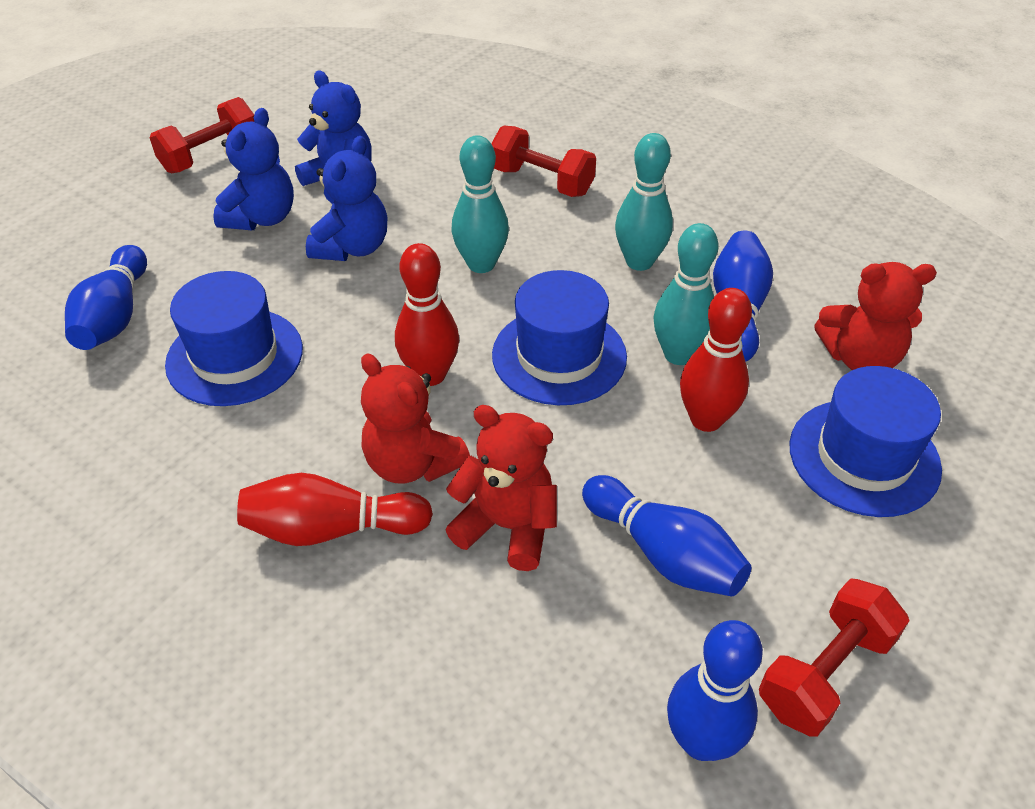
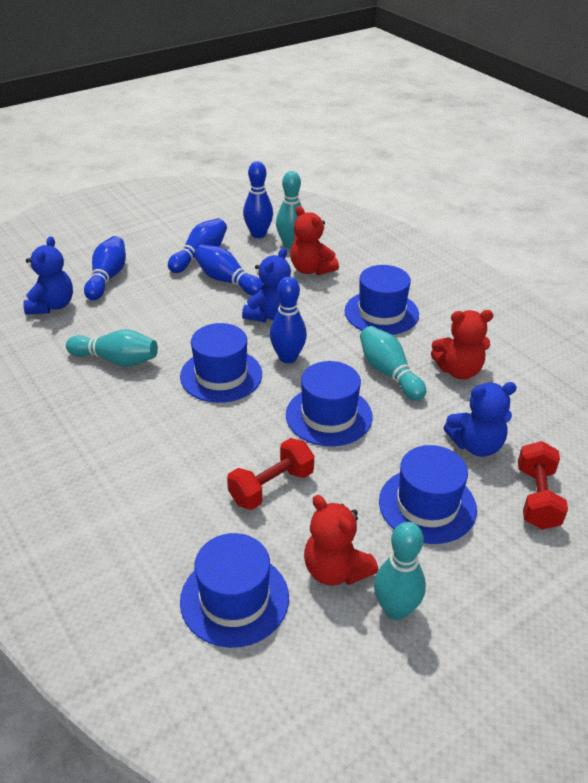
blue bowling pin: [65,245,147,350] [582,475,752,597] [667,620,763,761] [713,231,773,362] = 4 -> [84,236,126,300] [168,218,227,273] [194,244,263,296] [243,161,273,238] [270,277,307,363] = 5
blue hat: [165,271,303,406] [492,270,627,405] [789,366,942,517] = 3 -> [180,323,262,403] [180,533,289,648] [286,361,373,446] [345,265,419,335] [379,445,477,544] = 5
red bowling pin: [237,473,433,546] [395,243,459,386] [680,288,752,432] = 3 -> none = 0
red dumbbell: [149,97,254,173] [491,126,596,197] [759,578,910,737] = 3 -> [227,438,314,510] [518,441,568,530] = 2
turquoise bowling pin: [451,135,509,273] [615,133,673,271] [653,223,719,365] = 3 -> [66,329,158,367] [276,171,302,249] [360,326,426,401] [374,522,426,620] = 4

